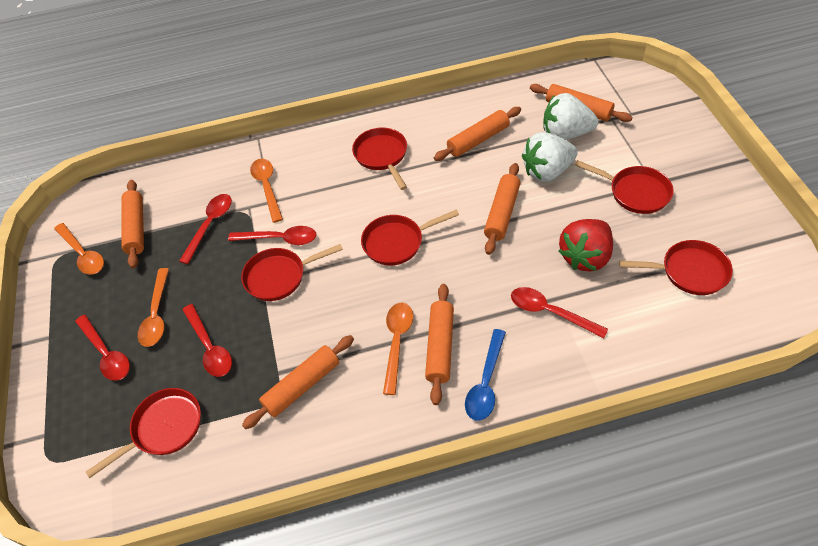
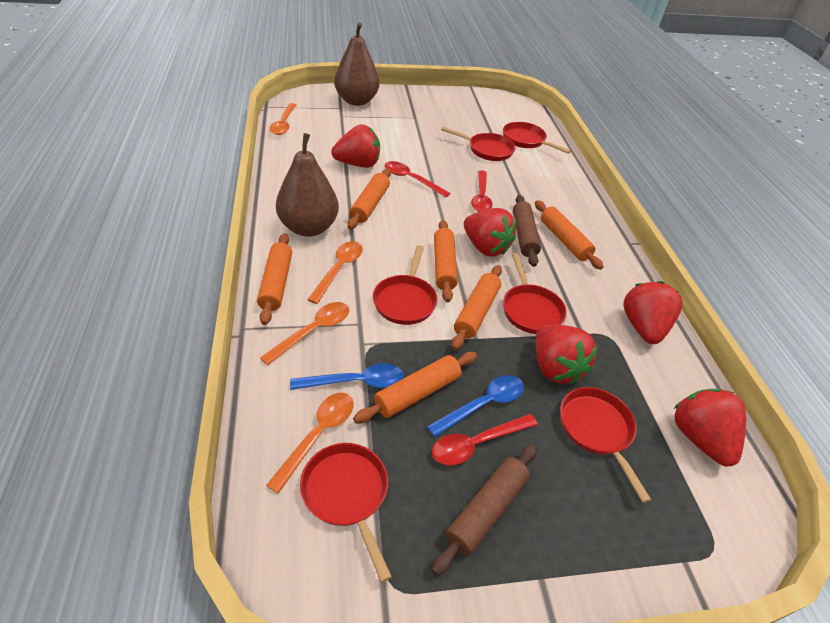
blue spoon: [465,329,506,421] = 1 -> [290,363,404,390] [427,375,524,437] = 2
brown pear: none = 0 -> [276,133,339,237] [334,23,380,106] = 2
brown rolling pin: none = 0 -> [432,444,537,576] [513,195,541,267] = 2
red spoon: [75,315,130,381] [179,194,232,264] [182,304,232,377] [228,226,316,245] [511,287,608,338] = 5 -> [385,161,450,198] [432,414,538,466] [471,170,493,212] = 3
red strawberry: [558,219,613,271] = 1 -> [331,124,380,168] [464,208,516,257] [535,325,598,385] [623,281,682,344] [674,389,746,466] = 5
white strawberry: [522,132,578,182] [543,93,598,140] = 2 -> none = 0

